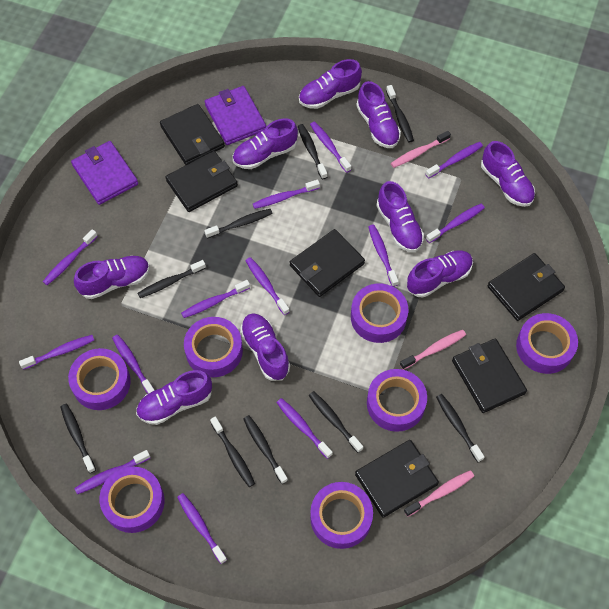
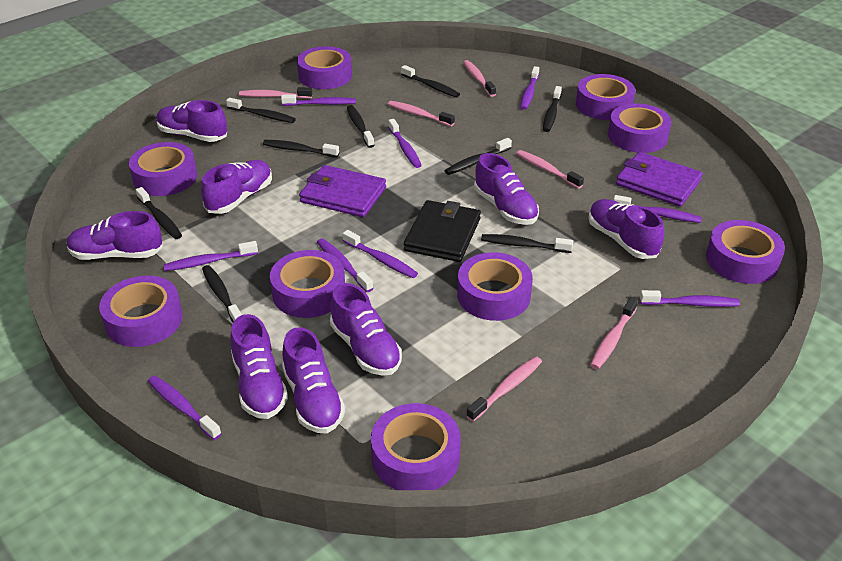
black wallet: [160,104,225,165] [166,151,238,212] [290,229,365,297] [355,440,439,518] [452,339,527,413] [487,253,565,321] = 6 -> [404,200,481,262] = 1
pink toothbrush: [391,131,451,168] [400,330,466,370] [404,470,474,517] = 3 -> [239,87,312,99] [388,101,455,126] [463,60,496,97] [466,356,542,421] [516,150,584,189] [590,297,638,369] = 6
purple shoe: [74,256,150,299] [136,370,212,425] [233,118,298,169] [240,313,290,381] [299,59,362,109] [356,81,401,148] [376,181,424,252] [407,251,473,297] [481,141,535,207] = 9 -> [67,211,163,260] [156,100,227,142] [201,160,272,214] [230,314,288,419] [282,327,345,433] [330,283,402,376] [474,153,539,225] [588,199,664,259] = 8
purple tape: [68,348,131,410] [99,467,165,533] [184,317,243,377] [310,482,373,549] [351,283,408,343] [367,369,427,432] [516,313,578,374] = 7 -> [99,276,183,347] [129,142,197,196] [270,250,345,318] [297,46,352,89] [371,403,461,490] [457,252,533,321] [576,74,635,120] [608,103,671,153] [706,220,785,284] = 9
purple toothbrush: [19,335,94,370] [43,229,98,285] [74,450,150,494] [112,335,154,394] [177,493,227,564] [181,280,250,318] [246,257,290,315] [253,180,320,209] [276,398,333,459] [310,122,351,173] [368,225,399,287] [426,142,483,178] [426,204,485,243] = 13 -> [148,376,222,440] [164,241,258,271] [281,94,356,106] [317,239,373,292] [343,230,418,278] [388,119,422,168] [520,66,539,110] [614,195,702,223] [640,290,740,307] = 9

